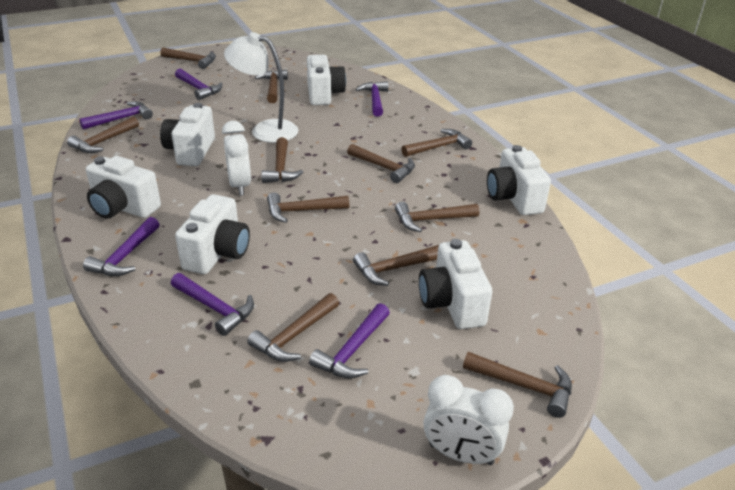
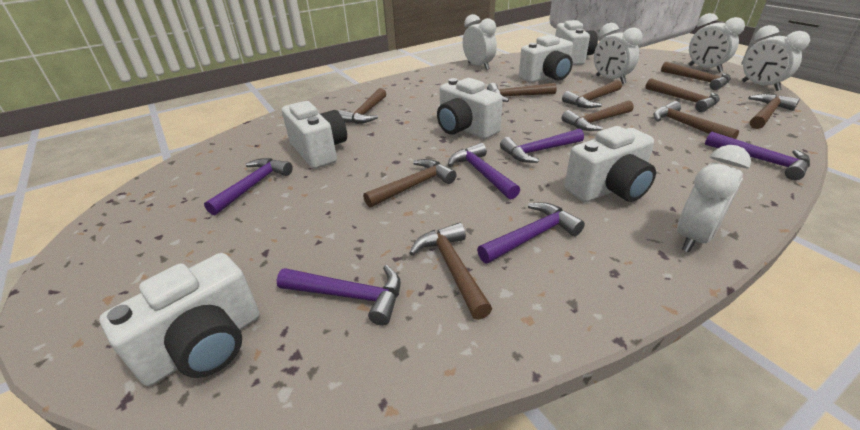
brown hammer: [67,117,139,153] [160,47,216,69] [247,293,339,362] [255,70,288,103] [261,137,303,183] [267,193,349,223] [347,144,415,183] [353,245,439,286] [395,202,479,232] [402,129,472,157] [463,352,572,418] = 11 -> [338,88,386,124] [363,159,457,207] [409,223,492,320] [487,83,557,102] [562,80,622,108] [562,100,634,131] [645,78,720,112] [653,101,739,139] [661,61,731,90] [748,94,800,129] = 10
white clock: [222,121,251,196] [424,375,514,465] = 2 -> [463,14,497,70] [594,23,643,84] [677,145,751,252] [689,13,745,73] [742,25,810,91] = 5
white lamp: [224,32,298,143] = 1 -> none = 0

